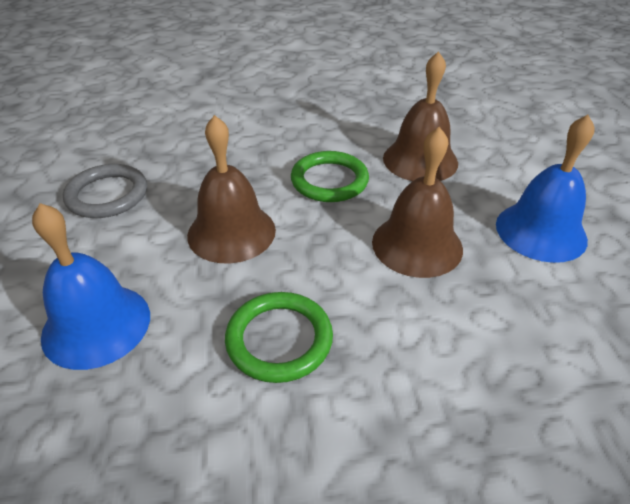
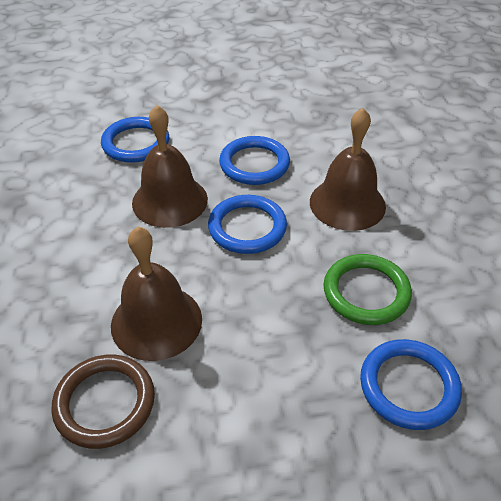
blue bell: [32,203,150,370] [496,115,594,263] = 2 -> none = 0
blue ring: none = 0 -> [101,117,169,163] [208,195,287,254] [219,136,290,185] [360,339,462,430] = 4
brown ring: none = 0 -> [51,355,155,449] = 1
green ring: [225,292,333,383] [291,151,369,202] = 2 -> [324,254,412,325] = 1
grey ring: [63,164,147,218] = 1 -> none = 0

